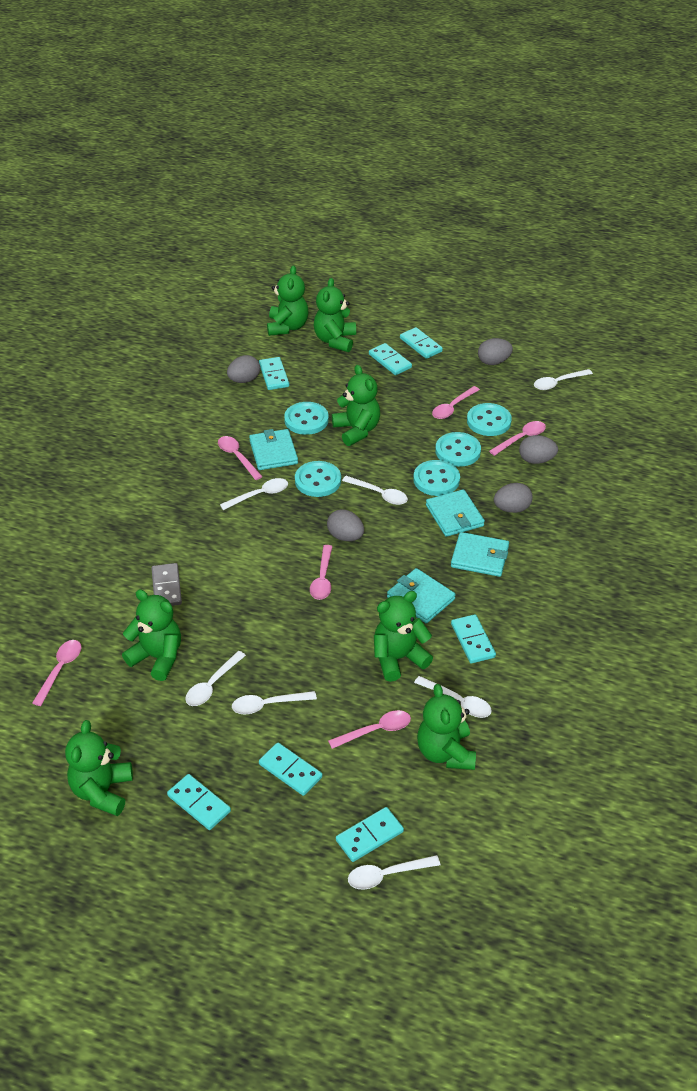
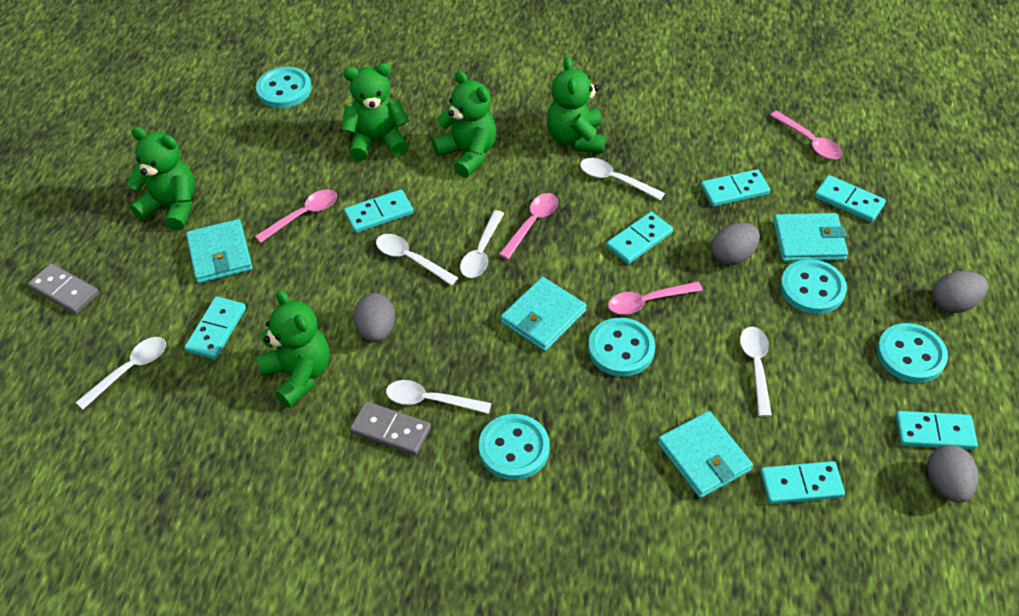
green teddy bear: [65,720,133,816] [122,589,181,681] [267,265,308,336] [314,278,356,352] [332,365,380,446] [374,591,433,682] [417,684,476,770] = 7 -> [127,127,195,230] [257,290,329,408] [341,63,409,161] [432,70,496,178] [547,57,606,153] = 5
grey domino: [152,563,182,606] = 1 -> [28,263,99,314] [350,401,431,455] = 2
grey egg: [227,355,260,383] [327,509,364,541] [478,338,513,365] [494,483,533,513] [519,435,558,464] = 5 -> [354,293,395,342] [711,222,760,265] [927,445,978,503] [933,271,988,313] = 4
pink spoon: [32,640,81,706] [218,436,263,480] [310,545,333,600] [328,710,411,749] [432,386,480,419] [489,421,546,456] = 6 -> [255,189,337,243] [499,193,558,259] [608,281,703,315] [770,111,842,160] = 4
white spoon: [185,651,246,706] [220,478,288,510] [232,691,317,714] [342,476,408,505] [348,855,440,890] [414,676,492,718] [534,369,593,390] = 7 -> [76,337,166,409] [376,234,458,286] [386,380,491,414] [460,210,504,278] [580,158,665,200] [740,327,772,417] = 6

